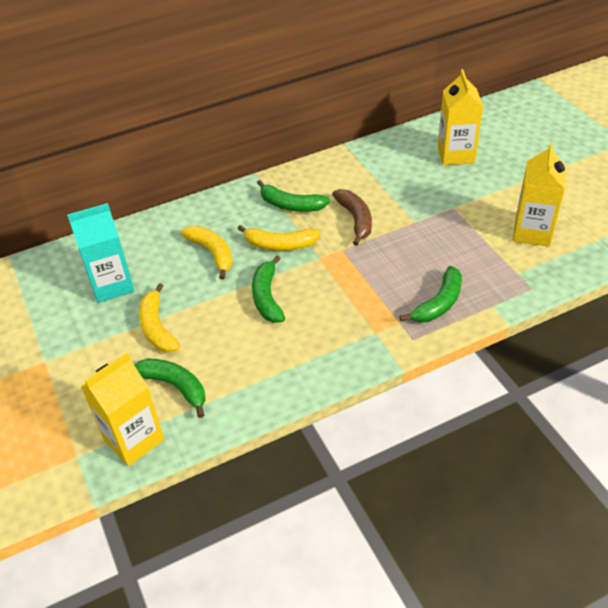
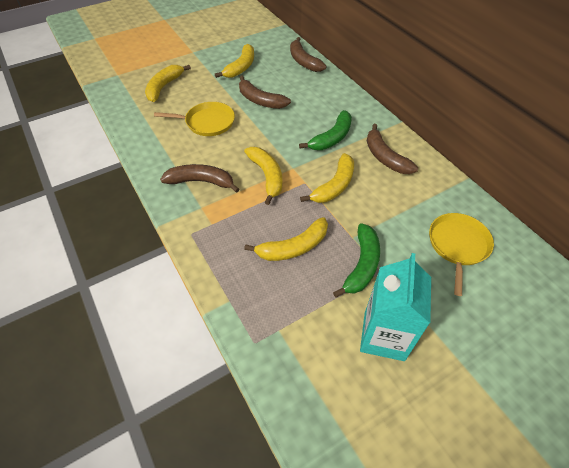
brown banana: [332,189,372,246] = 1 -> [160,164,240,193] [239,76,291,109] [290,37,327,72] [367,124,418,174] = 4
green banana: [134,358,206,418] [252,255,285,323] [257,180,330,212] [399,266,462,322] = 4 -> [299,110,352,150] [333,223,380,298] = 2
yellow banana: [139,283,180,352] [181,226,233,280] [237,225,321,251] = 3 -> [145,65,191,102] [215,44,254,78] [244,147,282,205] [244,217,328,261] [300,153,354,203] = 5
yellow carton: [81,353,165,466] [438,69,483,165] [513,142,566,247] = 3 -> none = 0
yellow pan: none = 0 -> [154,102,235,136] [429,213,494,296] = 2

